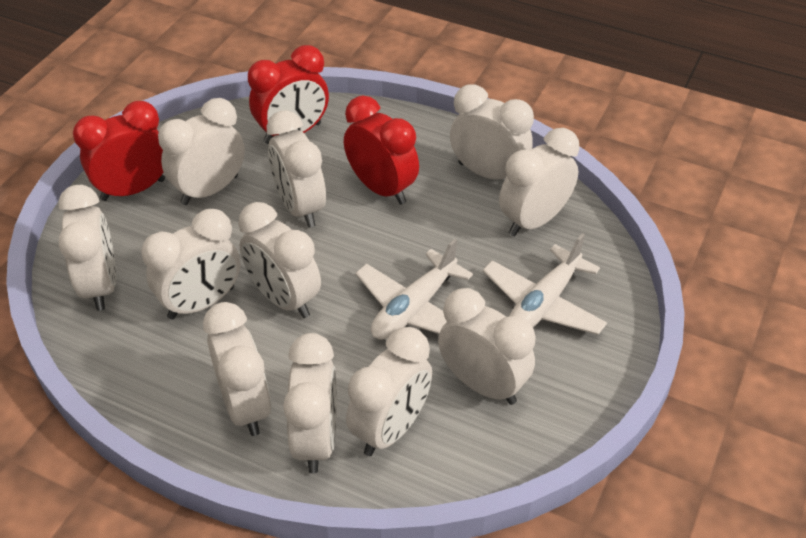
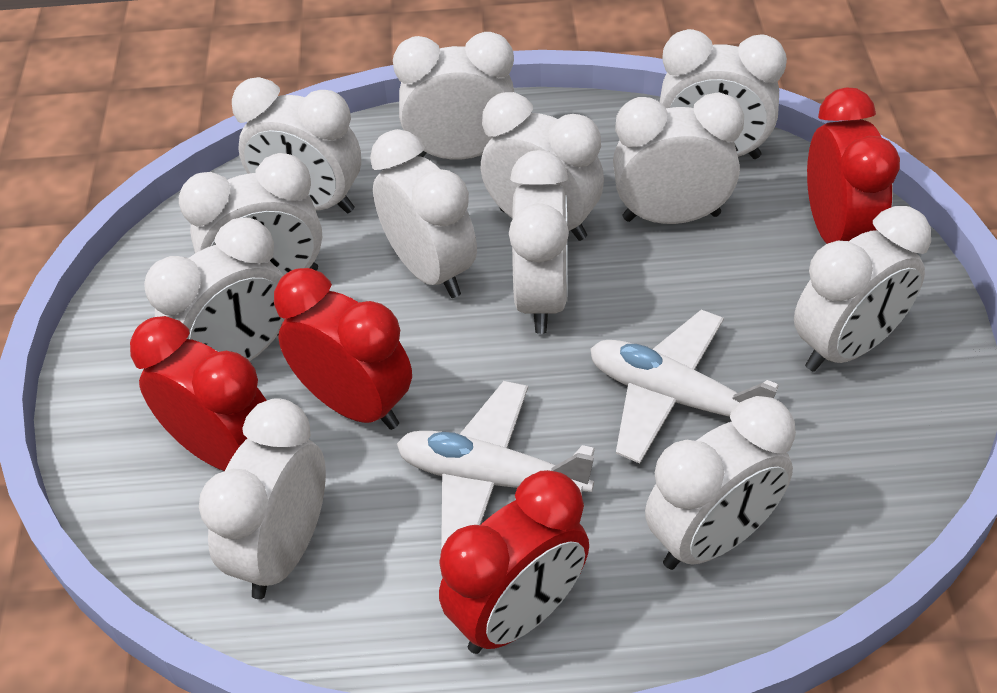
red clock: [73,101,165,201] [248,45,329,144] [344,96,419,205] = 3 -> [130,316,267,471] [274,268,412,430] [439,470,589,654] [807,87,900,244] = 4
white clock: [59,185,116,311] [142,209,240,320] [158,98,245,205] [203,302,271,436] [238,202,321,318] [266,110,326,228] [283,333,337,473] [346,327,432,456] [438,288,536,405] [450,84,534,179] [499,128,580,236] = 11 -> [144,218,284,361] [179,153,322,275] [199,398,326,599] [232,77,361,213] [370,129,477,298] [393,32,514,160] [481,92,604,241] [509,150,569,334] [613,92,744,224] [645,396,796,570] [660,29,787,159] [794,206,931,372] = 12

